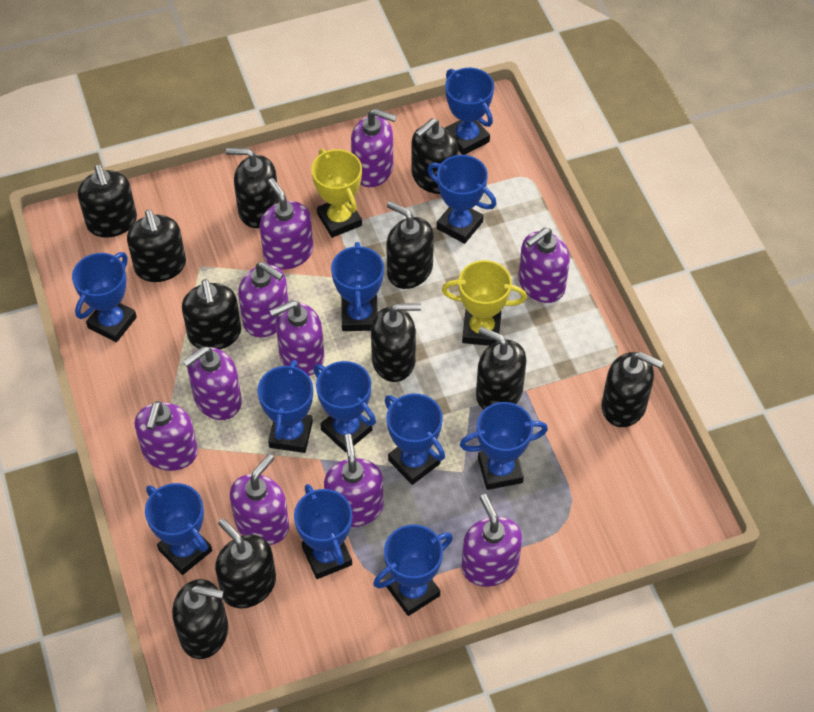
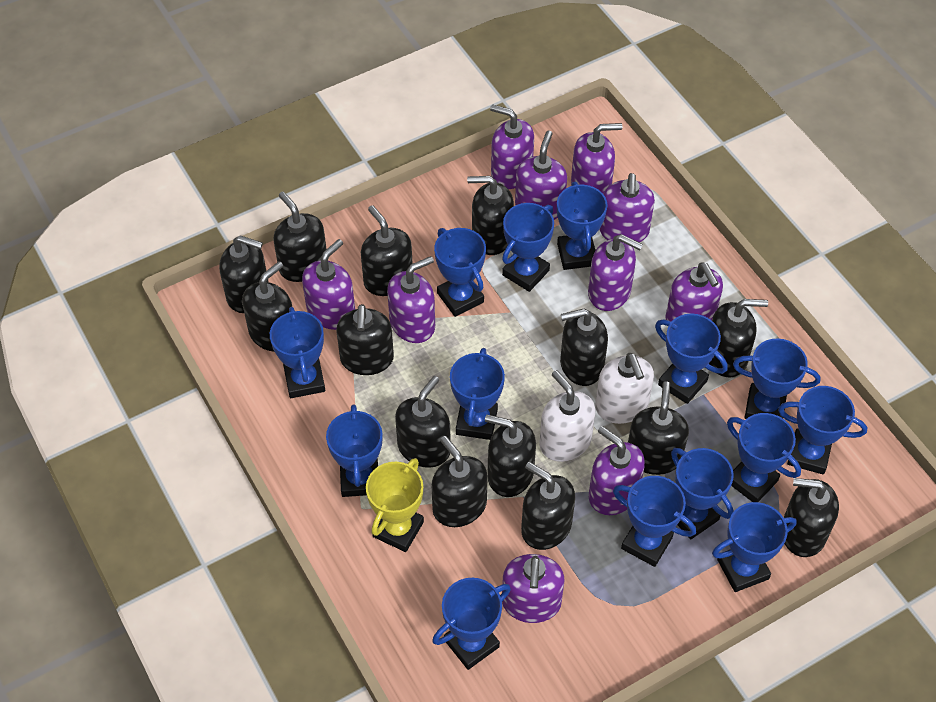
black soap dispenser: [78,165,137,238] [127,210,186,282] [172,579,228,659] [182,279,241,350] [215,519,276,608] [226,148,279,228] [371,303,421,382] [386,201,434,289] [411,118,459,194] [476,327,526,410] [602,352,664,427] = 11 -> [219,235,269,313] [242,261,292,352] [273,192,327,282] [336,304,394,375] [361,205,413,296] [395,376,451,468] [432,436,488,527] [467,176,514,255] [485,415,536,497] [521,462,575,550] [560,308,608,386] [628,381,689,475] [709,299,768,378] [784,478,839,557] = 14
blue trophy: [72,252,137,342] [145,483,212,575] [257,360,313,453] [294,484,352,579] [314,361,376,452] [331,242,384,331] [373,524,453,616] [385,393,445,485] [427,155,497,244] [445,68,494,155] [460,402,548,490] = 11 -> [270,307,325,398] [326,404,383,497] [432,578,511,670] [434,228,486,317] [450,348,505,440] [502,203,554,292] [557,182,608,270] [613,476,696,567] [655,314,728,404] [671,448,734,539] [712,502,797,592] [727,413,801,502] [733,338,821,419] [778,386,867,475] = 14
white soap dispenser: none = 0 -> [539,370,595,462] [595,353,654,424] = 2
yellow trophy: [311,149,362,238] [442,260,527,346] = 2 -> [366,458,424,552] = 1

